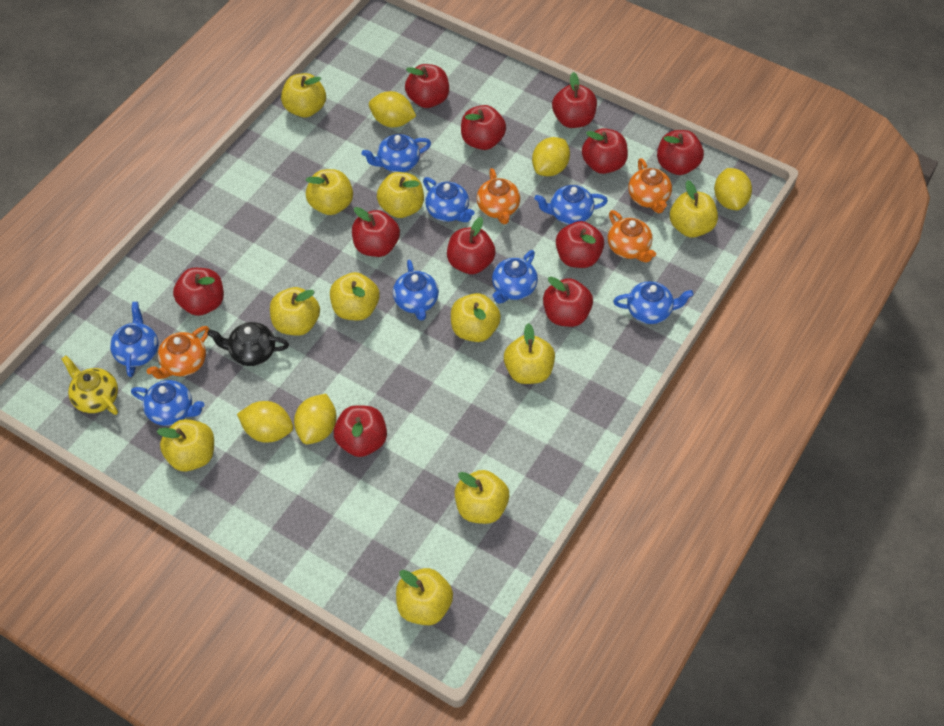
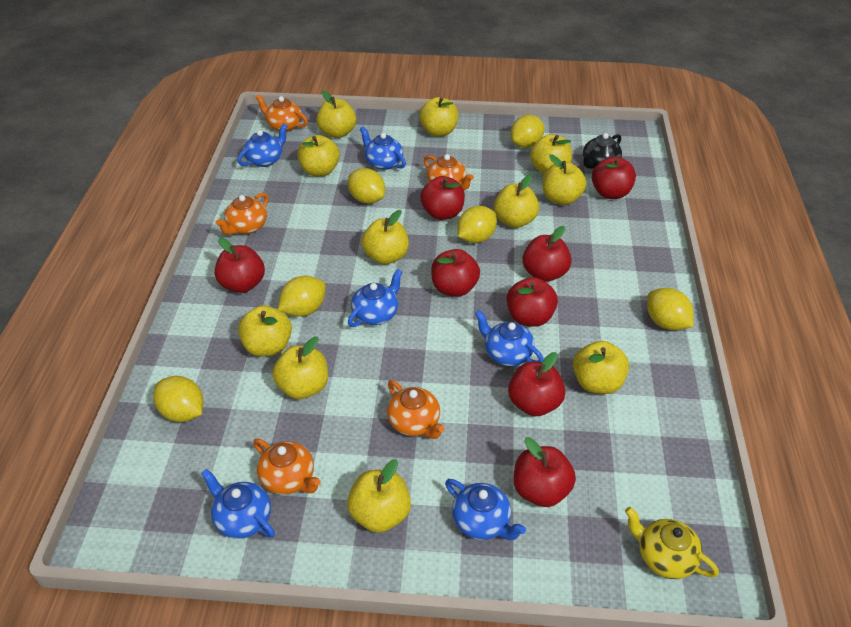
blue teapot: [110,302,158,377] [131,380,204,426] [362,134,431,172] [393,260,439,321] [423,177,475,222] [492,250,538,304] [534,185,608,225] [613,281,694,324] = 8 -> [201,469,275,539] [237,123,288,167] [348,269,402,327] [360,126,406,170] [445,479,526,540] [475,310,543,366] = 6
orange teapot: [147,326,210,379] [477,168,520,224] [608,210,656,263] [628,158,672,213] = 4 -> [216,193,269,235] [253,439,321,495] [255,94,308,132] [387,380,444,439] [424,154,474,190] = 5
red apple: [173,268,224,316] [334,405,387,457] [352,207,400,257] [405,64,449,108] [447,217,495,274] [461,105,506,150] [543,277,593,327] [552,72,597,128] [556,221,604,268] [582,128,628,174] [657,130,704,175] = 11 -> [214,238,265,293] [420,176,465,220] [431,249,480,297] [506,277,558,327] [508,352,565,416] [513,437,576,507] [523,226,572,282] [592,156,636,199] = 8
yellow lemon: [237,401,293,443] [294,394,337,444] [369,91,416,127] [532,137,570,176] [714,168,752,210] = 5 -> [153,376,203,422] [278,276,326,317] [348,168,385,204] [458,206,497,243] [510,115,544,148] [647,288,694,330] = 6

